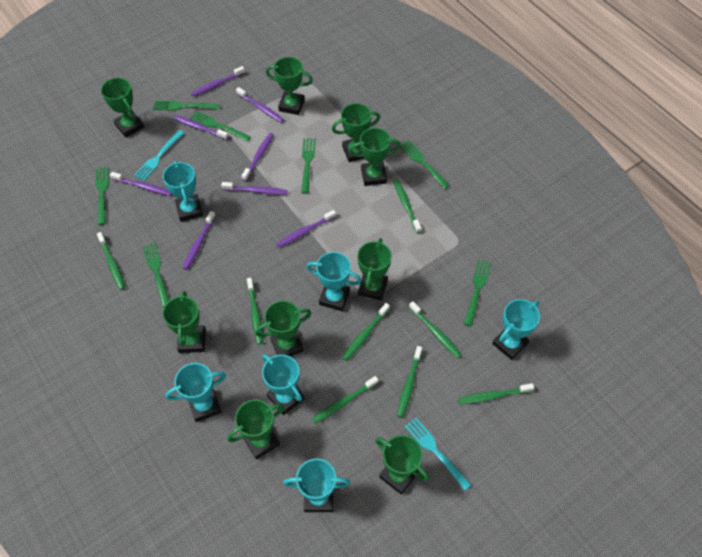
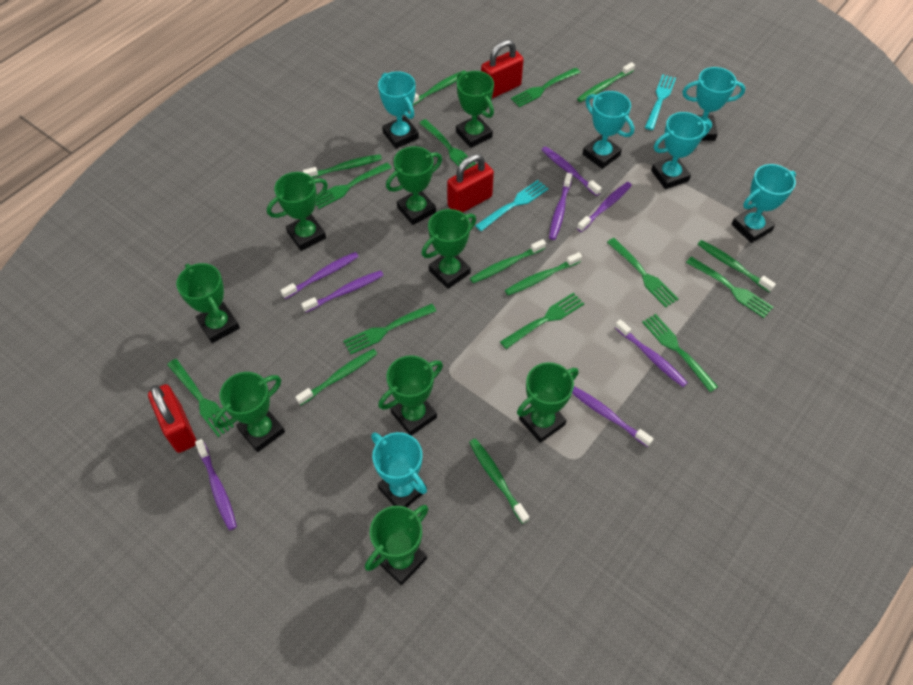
green fork: [96,167,109,225] [142,243,169,307] [153,100,220,111] [190,111,251,141] [301,138,316,194] [400,140,450,189] [464,260,491,326] = 7 -> [167,359,234,437] [316,162,392,209] [343,304,436,354] [419,119,476,170] [500,292,584,349] [511,68,581,107] [607,238,678,307] [642,314,718,392] [686,257,773,318] = 9
red padlock: none = 0 -> [148,384,197,453] [447,154,494,213] [481,40,524,99] = 3

